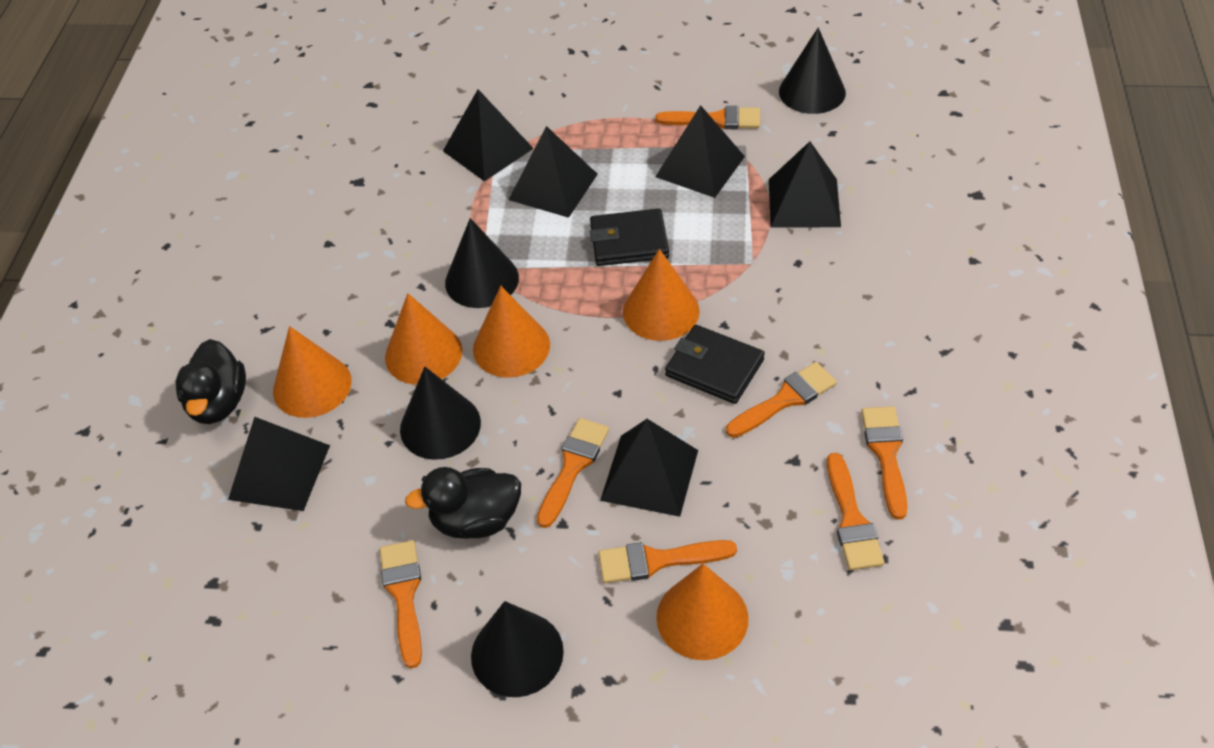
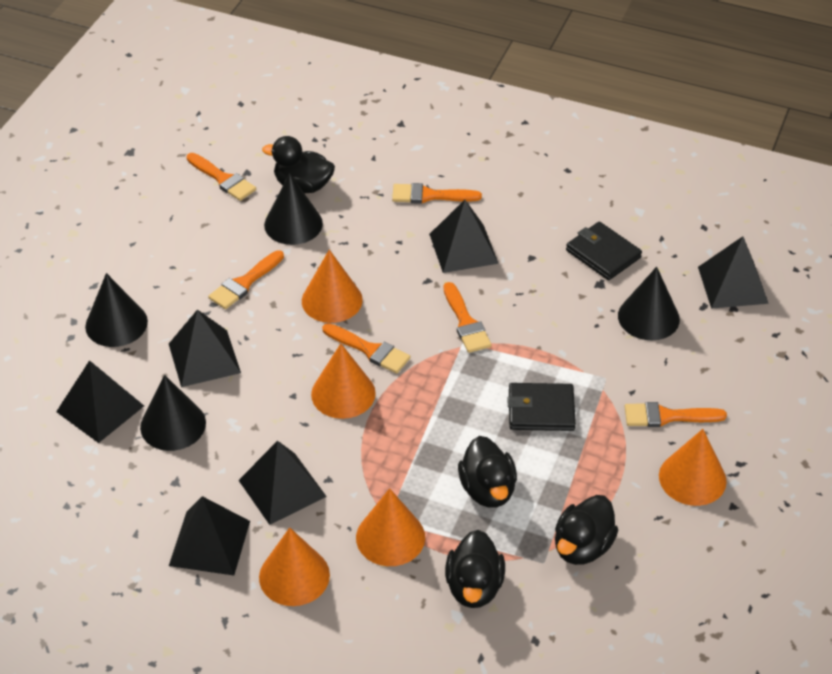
black duck: [176,339,246,424] [405,467,521,539] = 2 -> [262,136,335,193] [445,530,505,608] [458,436,517,508] [555,495,618,565] = 4
orange brush: [380,540,422,668] [537,418,609,528] [598,540,737,583] [655,106,760,129] [726,362,837,438] [827,453,885,570] [861,406,907,520] = 7 -> [187,153,256,201] [208,250,284,309] [322,323,411,374] [392,183,482,204] [443,282,492,353] [625,402,727,427] = 6

